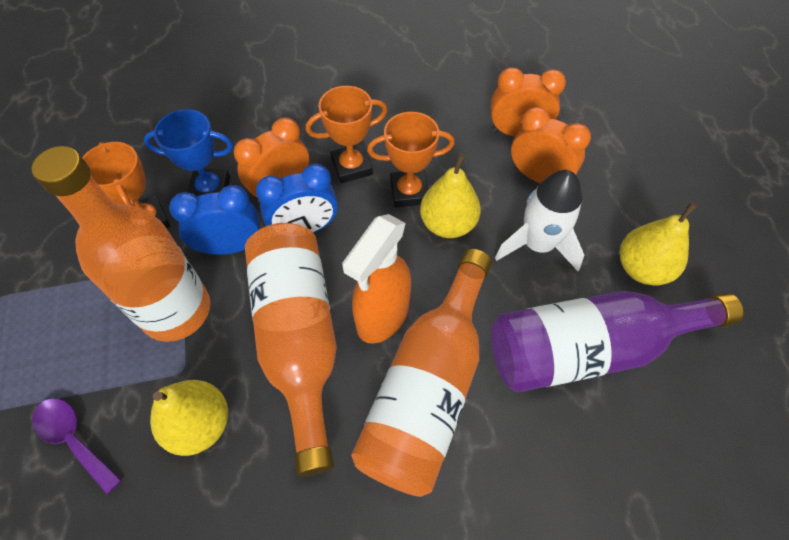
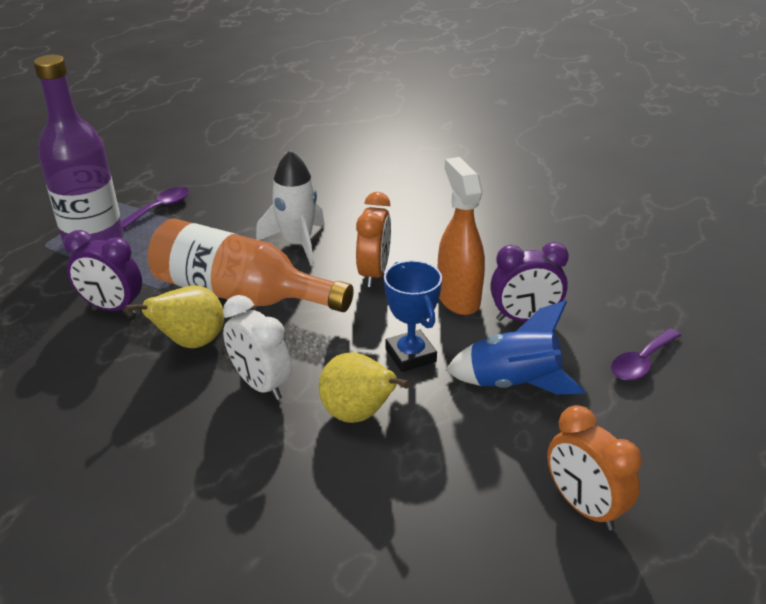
blue clock: [169,185,260,255] [256,164,338,233] = 2 -> none = 0
blue rocket: none = 0 -> [446,300,585,395] = 1
orange bottle: [32,146,210,342] [245,223,337,477] [351,249,492,497] = 3 -> [147,218,354,312] = 1
orange clock: [234,118,309,203] [491,67,566,137] [511,107,591,183] = 3 -> [356,192,391,287] [547,405,642,530] = 2
orange trophy: [82,142,170,228] [306,86,388,183] [367,112,455,207] = 3 -> none = 0
purple clock: none = 0 -> [64,230,142,314] [490,242,569,321] = 2
purple spoon: [32,398,122,494] = 1 -> [121,187,189,229] [611,328,681,381] = 2
white clock: none = 0 -> [223,295,292,400] = 1
yellow pear: [150,380,228,456] [420,153,481,238] [620,202,697,285] = 3 -> [125,285,224,348] [319,352,410,423] = 2

